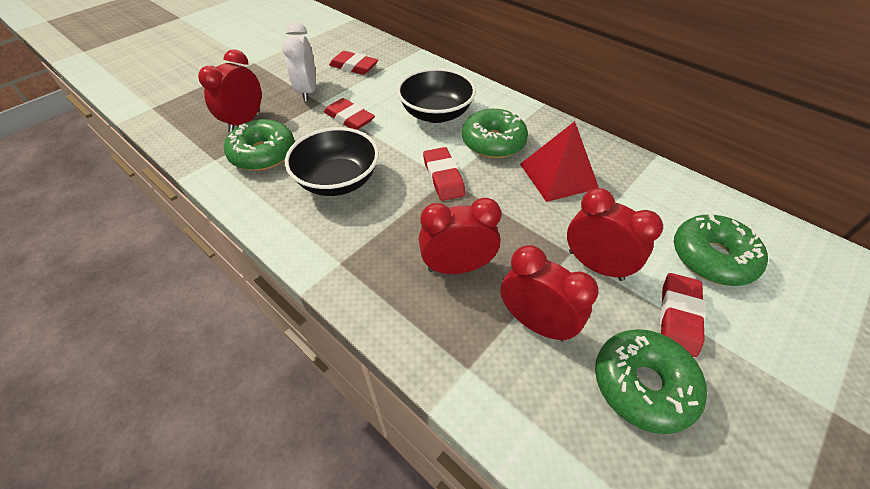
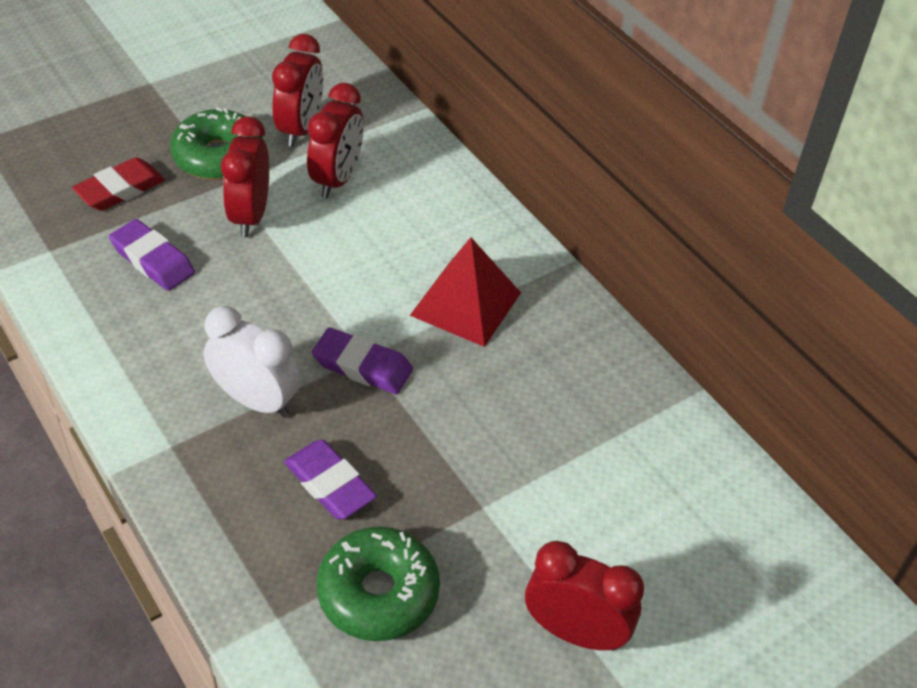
black bowl: [285,127,379,196] [397,68,476,123] = 2 -> none = 0
green donut: [224,119,295,171] [462,109,528,158] [595,329,707,434] [674,214,768,286] = 4 -> [170,107,263,180] [317,527,440,641] = 2
purple eraser: none = 0 -> [109,219,195,291] [284,440,377,519] [312,327,413,394] = 3
red eraser: [324,98,375,130] [329,51,378,75] [423,147,466,201] [660,273,706,357] = 4 -> [72,157,165,211] = 1

